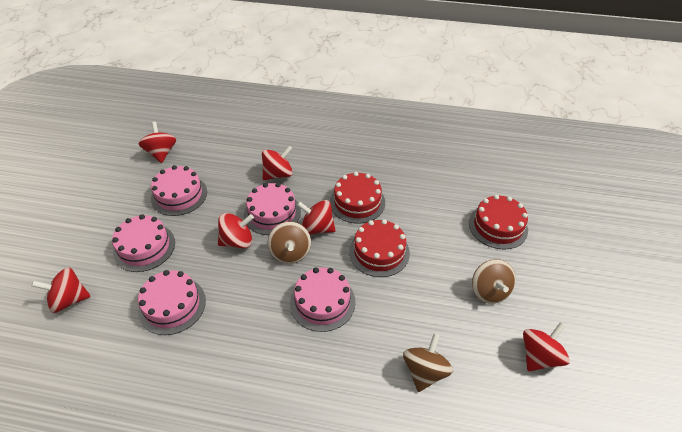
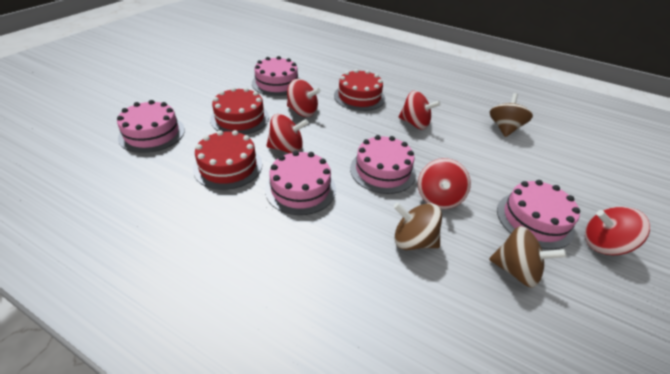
red spinning top: [31,267,91,313] [139,122,176,163] [218,213,254,248] [262,146,293,180] [297,200,335,235] [523,322,570,371] = 6 -> [266,114,309,153] [287,79,321,117] [398,91,441,130] [418,158,471,209] [585,206,650,255] = 5

